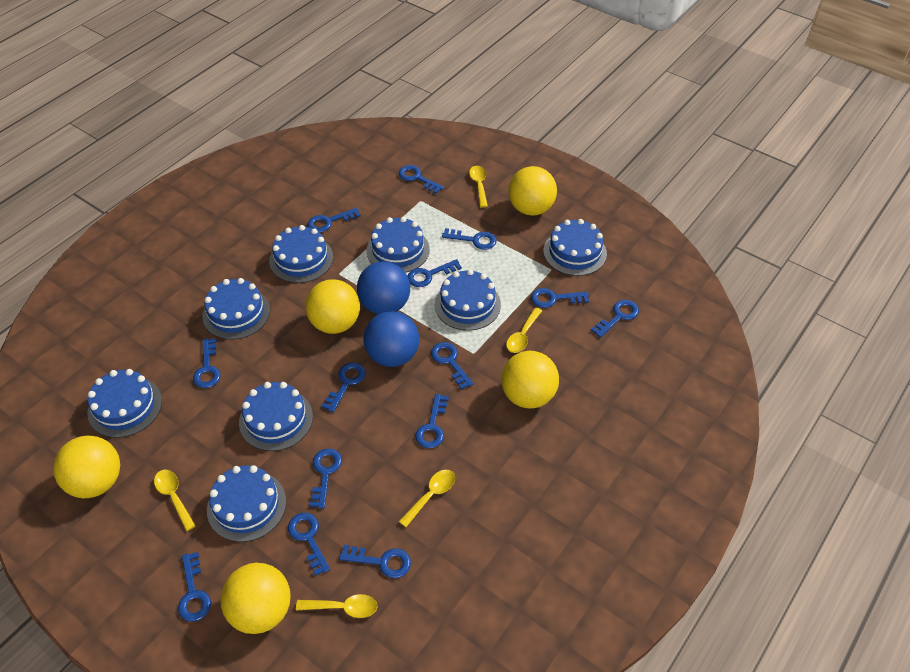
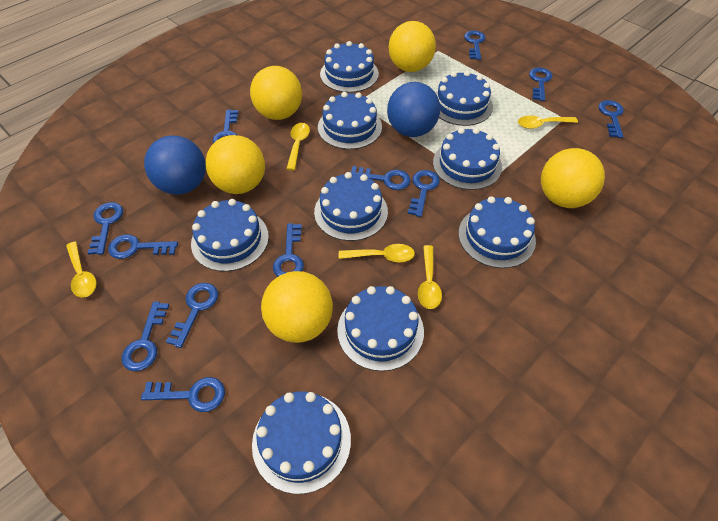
blue cake: [87,369,162,438] [202,278,270,340] [207,465,286,542] [239,382,313,451] [269,225,333,283] [367,217,430,273] [435,269,501,331] [544,219,607,276] = 8 -> [191,199,269,272] [252,392,351,494] [314,172,388,241] [318,92,382,149] [320,41,379,93] [337,286,424,371] [433,128,502,190] [435,71,493,126] [458,196,536,268] = 9
blue key: [178,552,211,622] [193,338,221,388] [288,513,330,576] [308,208,361,233] [309,448,342,509] [321,362,366,412] [339,545,411,578] [398,165,444,194] [408,259,462,287] [415,394,449,448] [431,342,473,390] [442,228,496,250] [531,288,589,308] [591,300,639,338] = 14 -> [88,202,123,255] [108,234,178,259] [122,301,169,371] [141,377,225,412] [166,283,218,348] [213,110,239,143] [273,223,304,277] [350,166,410,190] [408,170,440,217] [464,30,485,60] [529,68,552,101] [598,100,624,138] = 12

